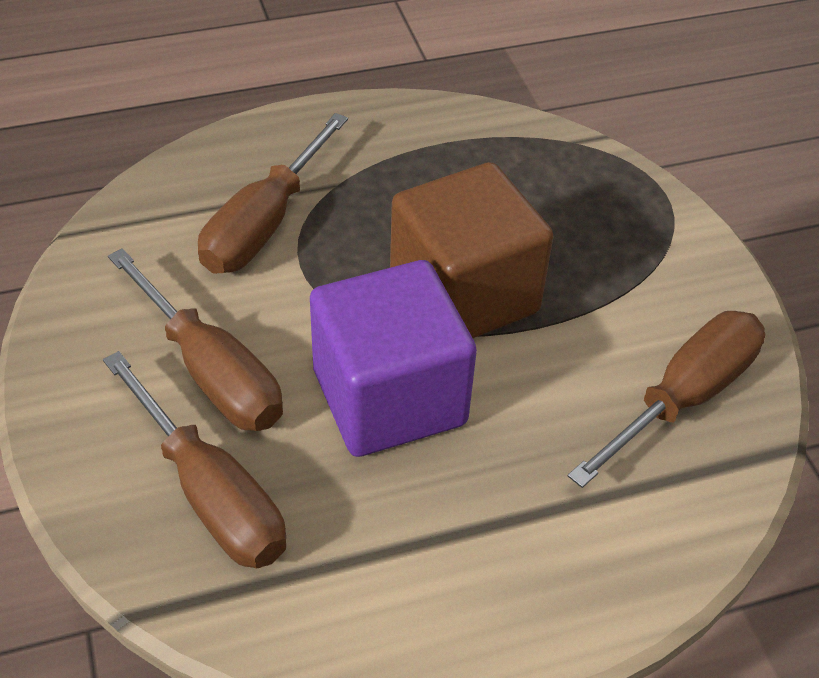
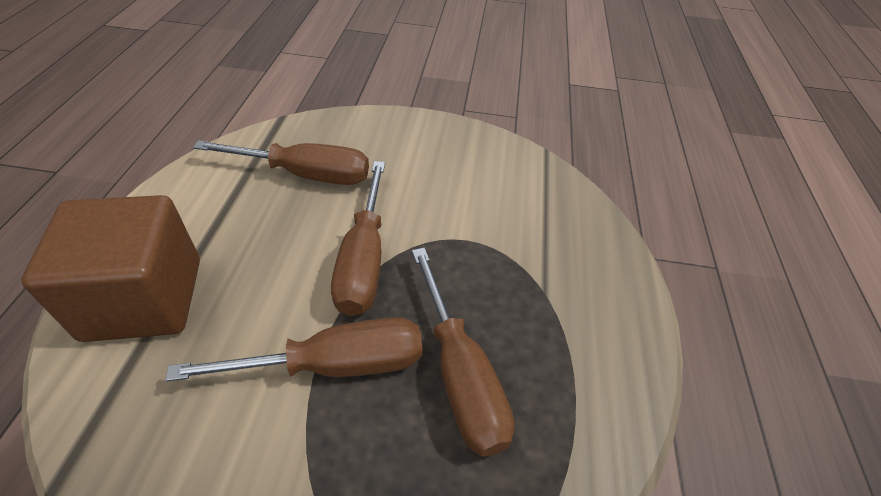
purple cube: [310,260,477,457] = 1 -> none = 0

